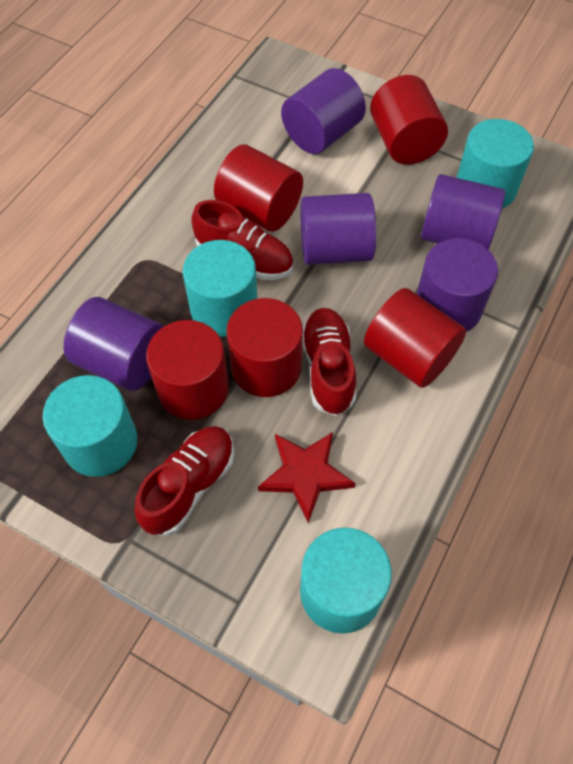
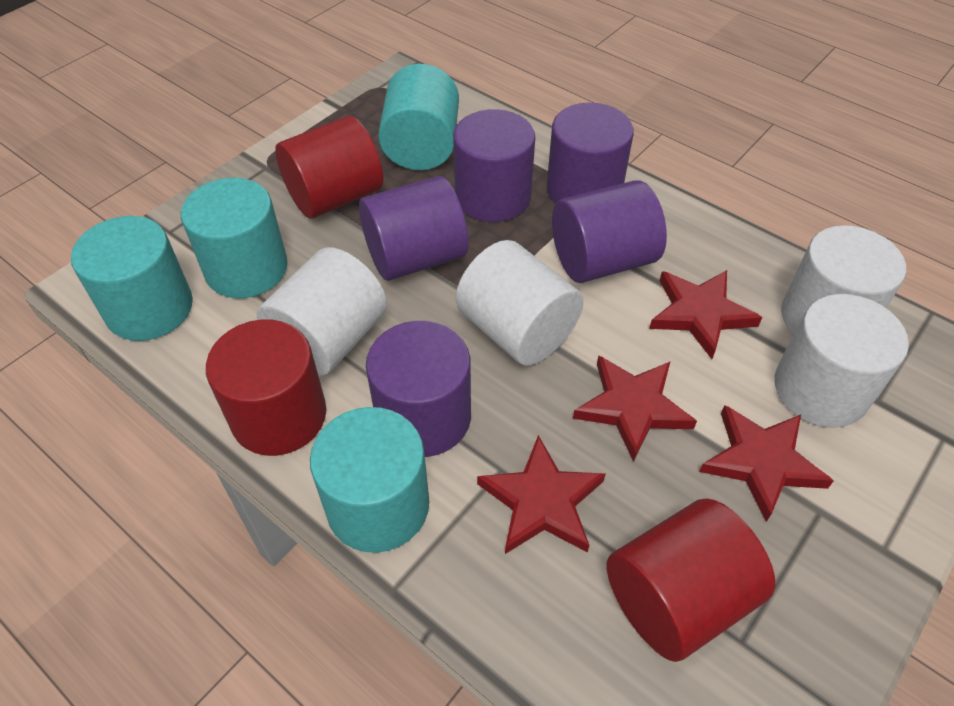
red cylinder: [146,320,229,420] [214,145,303,232] [226,298,303,397] [364,288,466,388] [370,75,448,165] = 5 -> [206,319,326,456] [275,116,383,218] [606,498,775,662] = 3
red shoe: [134,426,234,536] [191,200,294,280] [302,308,356,416] = 3 -> none = 0
red star: [258,432,356,523] = 1 -> [477,435,606,554] [573,355,697,462] [649,270,762,359] [699,405,834,522] = 4
white cylinder: none = 0 -> [257,247,387,376] [456,240,583,366] [774,294,909,428] [781,225,906,335] = 4

